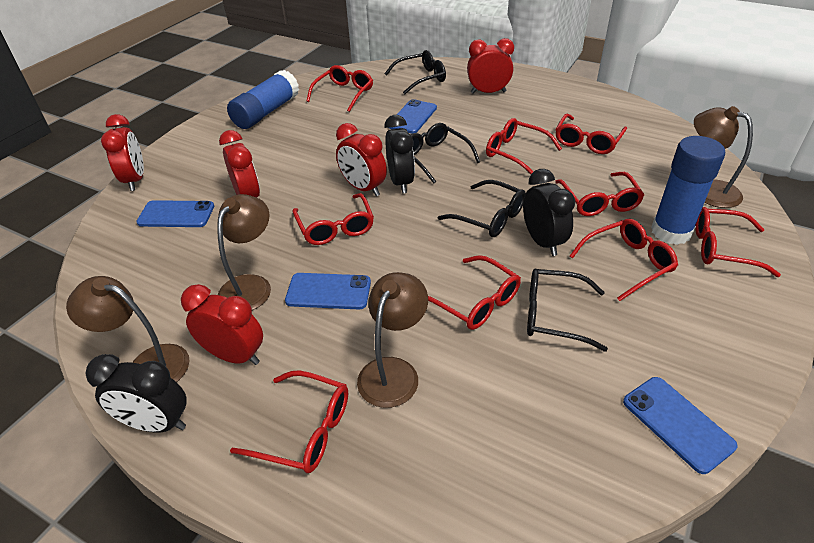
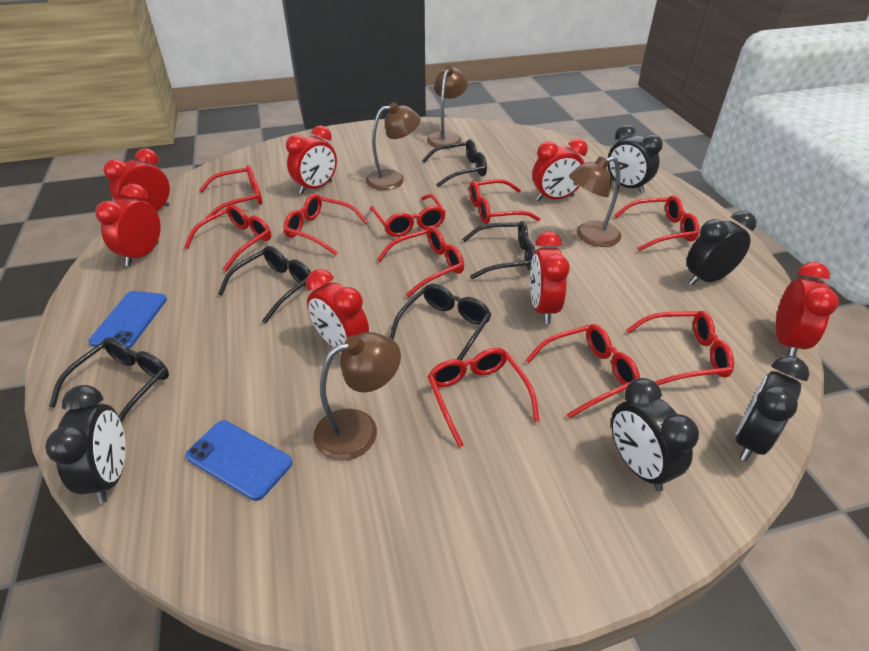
black clock: [85,354,187,433] [384,115,415,193] [523,169,575,256] = 3 -> [45,385,126,504] [608,125,663,194] [611,378,699,492] [687,211,756,286] [736,356,809,461] = 5
black glasses: [384,50,446,94] [410,123,480,183] [438,180,526,237] [527,269,608,352] = 4 -> [49,337,169,422] [218,246,311,324] [390,284,491,361] [422,139,487,187] [463,221,535,279] = 5
blue glue stick: [227,70,299,129] [651,136,725,245] = 2 -> none = 0
blue phone: [136,200,214,227] [285,273,371,309] [389,99,437,134] [623,377,738,474] = 4 -> [88,291,167,349] [186,420,293,501] = 2
red clock: [101,114,144,191] [181,284,263,365] [219,130,260,198] [336,123,387,196] [467,38,514,94] = 5 -> [95,184,161,266] [103,148,170,211] [286,125,337,194] [306,269,369,352] [530,231,570,324] [532,138,588,201] [776,262,839,357] = 7
red glasses: [230,370,348,473] [293,193,374,245] [306,65,373,112] [428,255,521,330] [486,118,562,174] [555,114,627,154] [555,172,644,216] [570,219,678,301] [695,207,781,277] = 9 -> [184,204,271,272] [199,165,262,218] [283,194,368,255] [370,194,446,237] [377,227,464,297] [427,348,540,448] [469,179,541,224] [525,324,640,418] [614,195,699,251] [626,311,734,385] = 10

